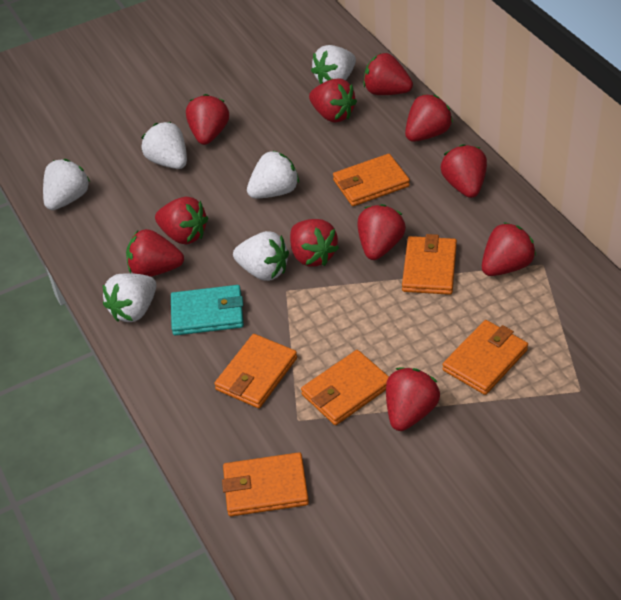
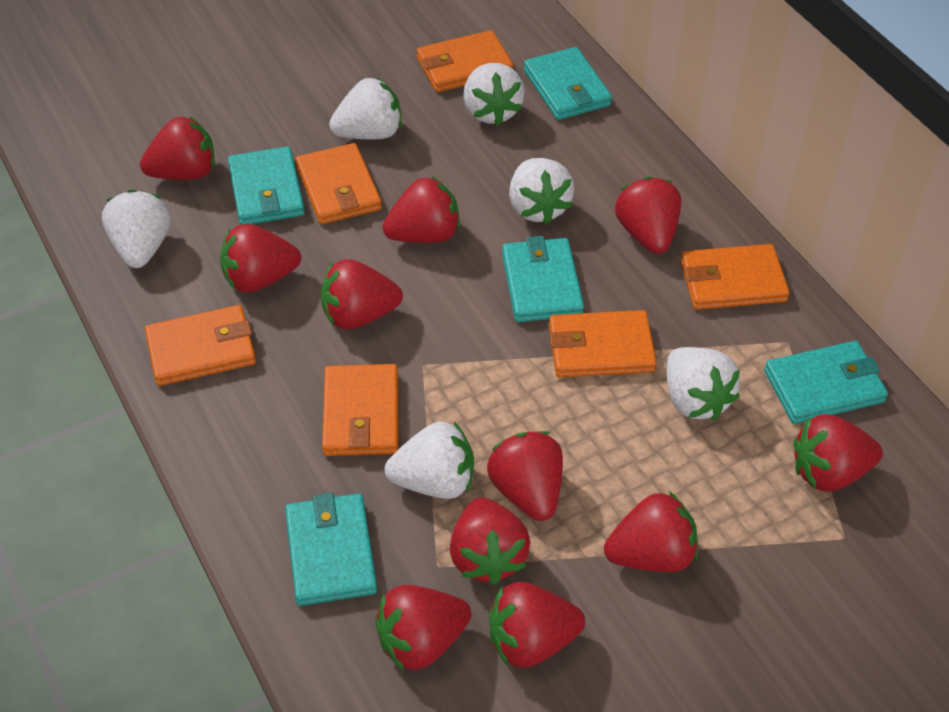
turquoise wallet: [171,285,244,336] = 1 -> [228,146,305,225] [285,493,377,606] [502,236,584,322] [524,47,612,120] [764,341,888,424] = 5

